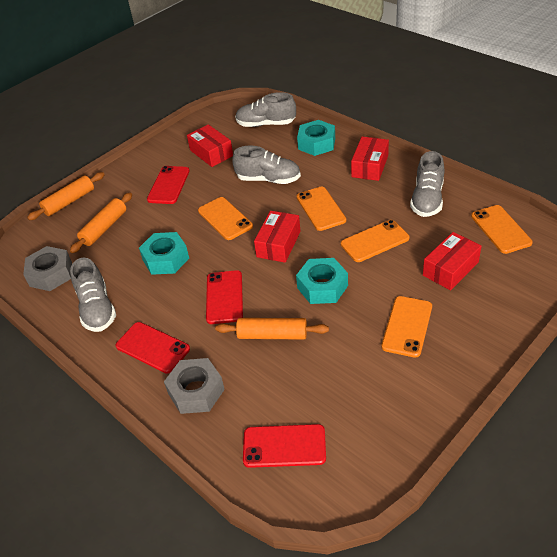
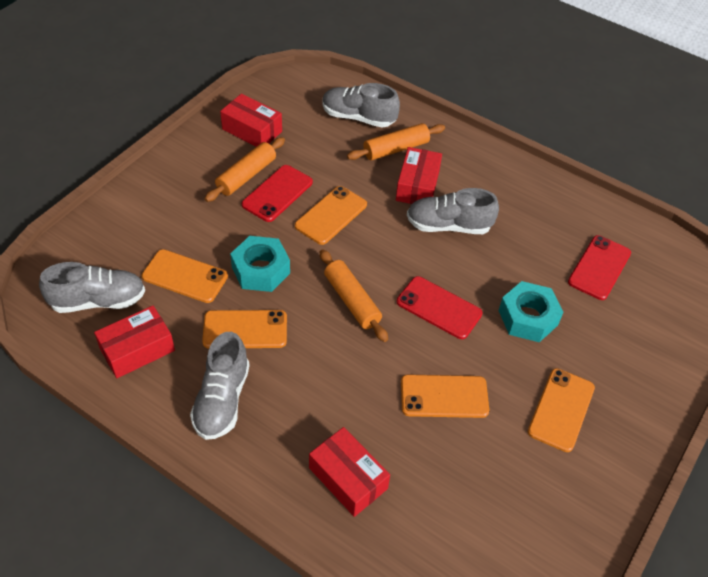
grey nut: [23,246,72,291] [164,358,225,414] = 2 -> none = 0
red phone: [115,322,190,374] [147,166,190,204] [206,270,243,324] [243,424,326,468] = 4 -> [242,165,313,222] [397,276,483,339] [568,235,631,300] = 3
turquoise nut: [139,232,189,275] [296,258,348,304] [297,120,335,156] = 3 -> [230,236,290,292] [498,281,563,342] = 2

